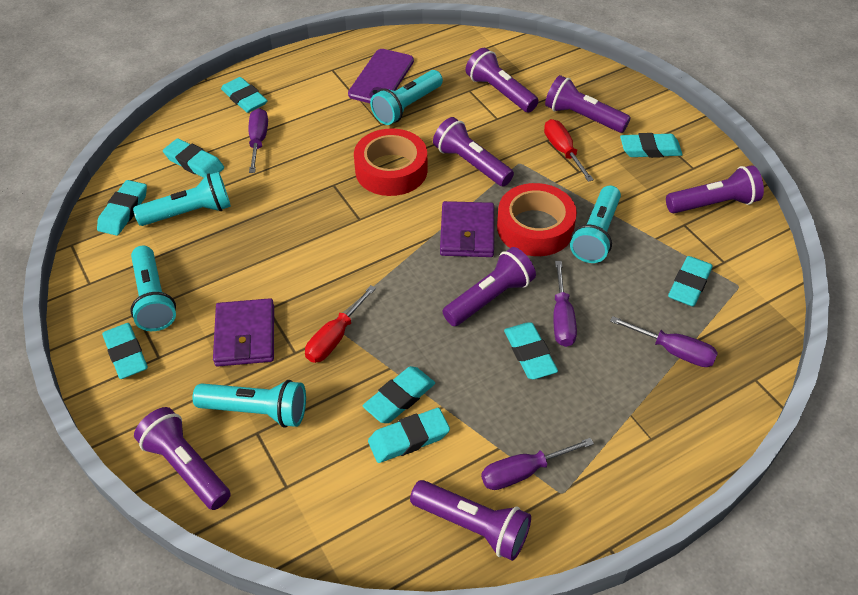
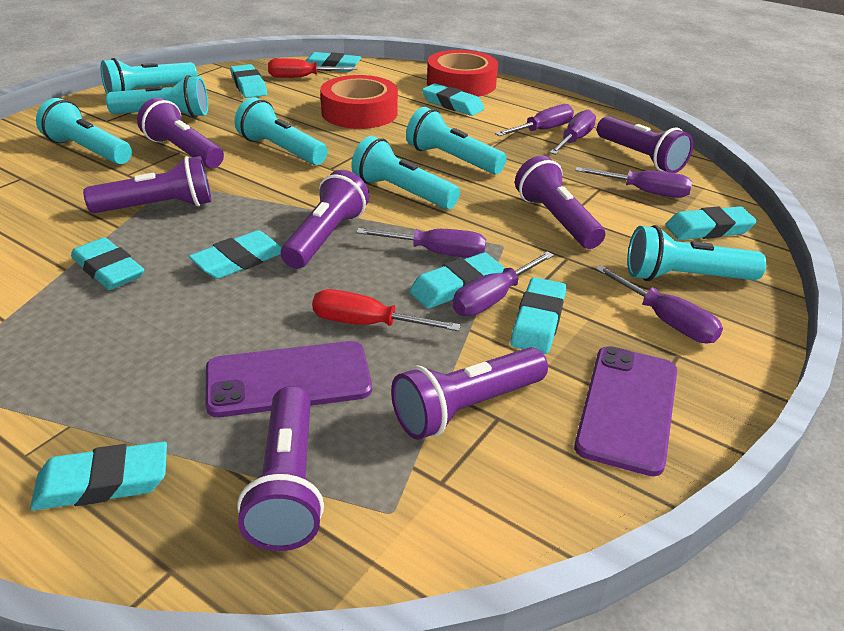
purple phone: [348,49,414,103] = 1 -> [206,341,372,417] [574,346,677,476] = 2
purple screwdriver: [248,108,268,173] [481,438,594,490] [553,261,577,347] [610,316,718,367] = 4 -> [356,228,486,258] [452,251,554,316] [495,104,574,136] [549,109,596,155] [575,167,692,198] [595,265,723,343] = 6
purple wallet: [213,298,274,367] [440,201,494,257] = 2 -> none = 0
turquoise flashlight: [130,246,176,331] [133,172,231,226] [192,380,306,427] [370,70,443,125] [570,186,621,263] = 5 -> [36,98,132,164] [101,58,197,94] [106,75,208,118] [234,97,328,165] [351,136,460,209] [406,107,507,174] [627,225,767,281] = 7

